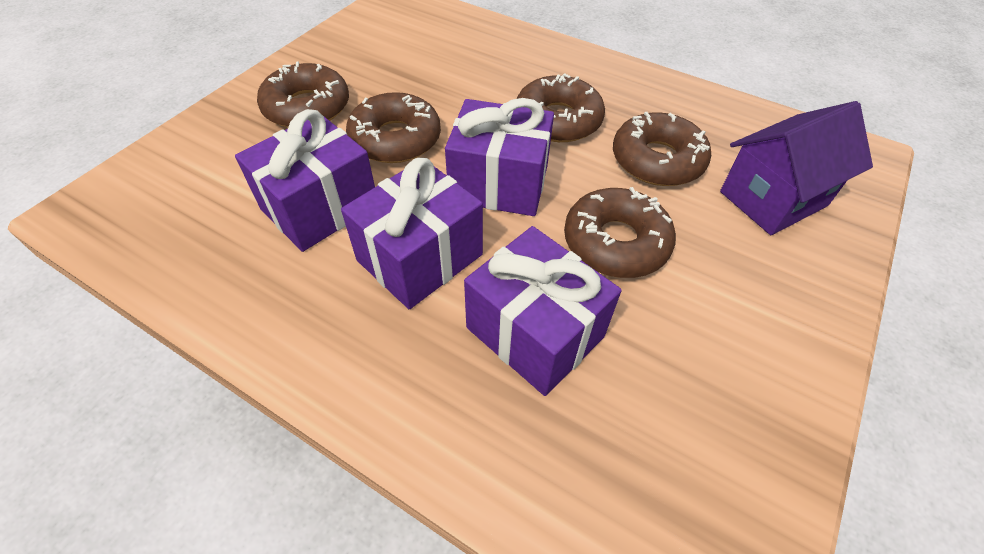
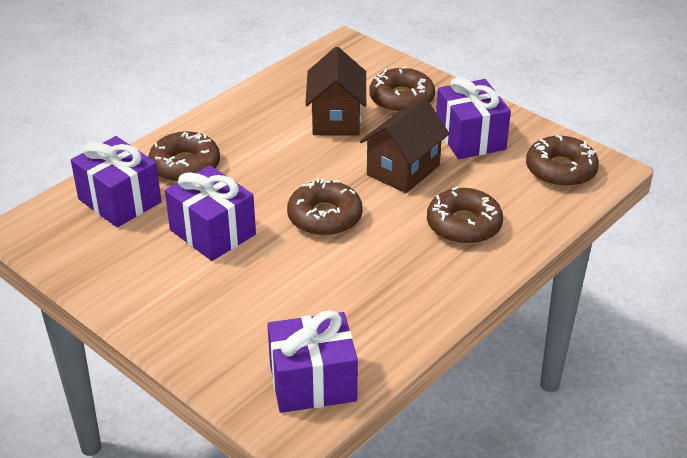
brown house: none = 0 -> [305,47,366,136] [360,97,450,193] = 2
purple house: [720,101,873,235] = 1 -> none = 0

